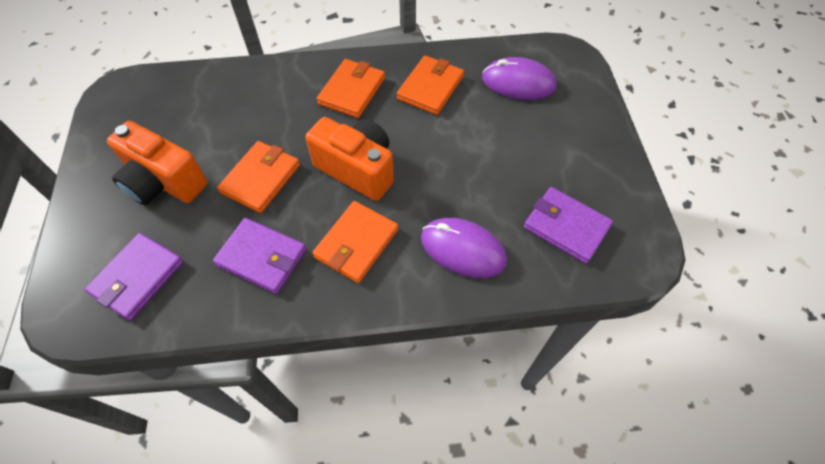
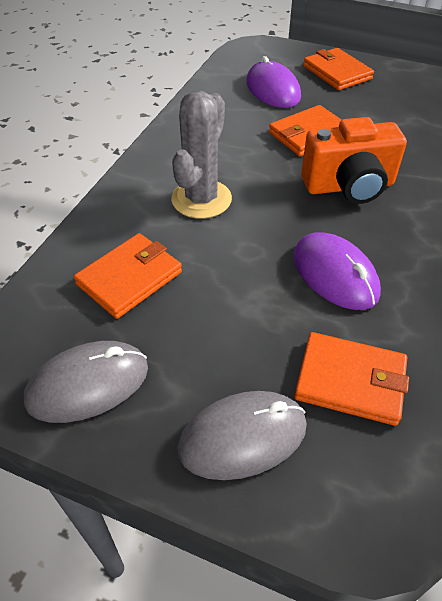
grey cactus: none = 0 -> [171,91,232,219] = 1
grey mouse: none = 0 -> [24,341,148,423] [177,391,307,480] = 2
orange camera: [107,121,208,205] [305,117,394,201] = 2 -> [301,117,407,204] = 1
purple wallet: [84,233,184,321] [213,218,307,294] [524,187,613,264] = 3 -> none = 0

